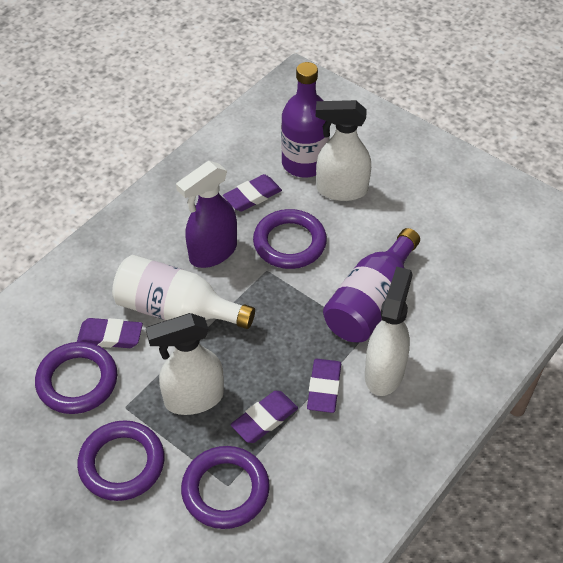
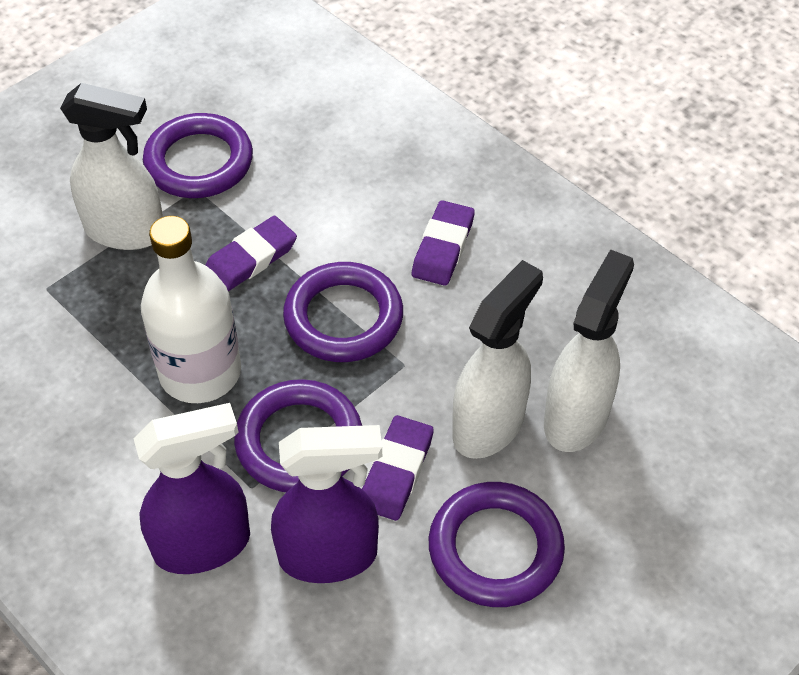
purple bottle: [281,62,330,177] [323,228,420,342] = 2 -> none = 0
purple eraser: [77,318,143,348] [223,174,282,212] [231,391,298,443] [307,359,341,413] = 4 -> [206,216,297,291] [362,415,434,521] [412,200,475,286] = 3
purple spray bottle: [176,161,237,268] = 1 -> [133,403,250,574] [271,425,382,583] = 2

